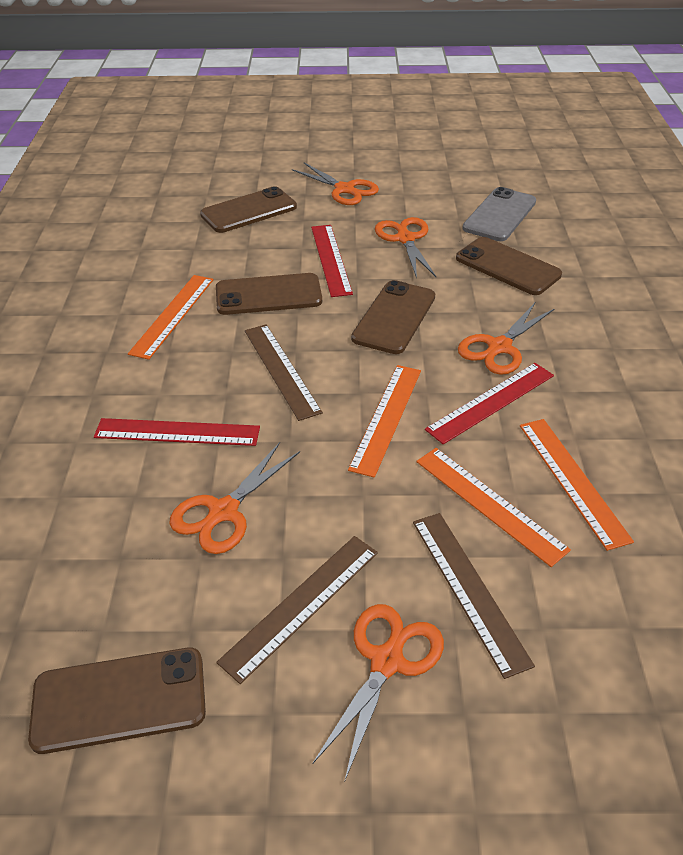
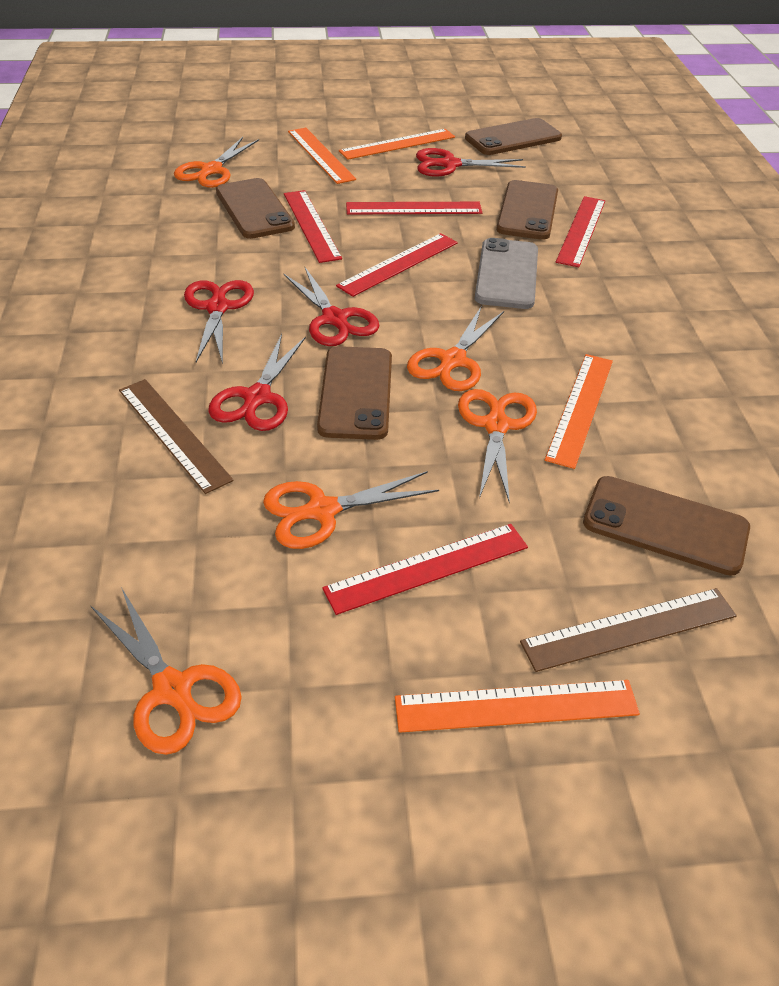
brown ruler: [216,536,378,684] [245,324,323,421] [413,513,535,679] = 3 -> [119,379,234,494] [520,588,737,672] = 2
red ruler: [94,418,260,446] [311,225,353,297] [425,363,554,444] = 3 -> [284,190,342,263] [322,524,528,615] [336,233,458,297] [346,202,482,214] [556,196,605,267] = 5
red scissors: none = 0 -> [184,280,254,364] [208,334,306,431] [284,267,379,346] [416,148,526,177] = 4

